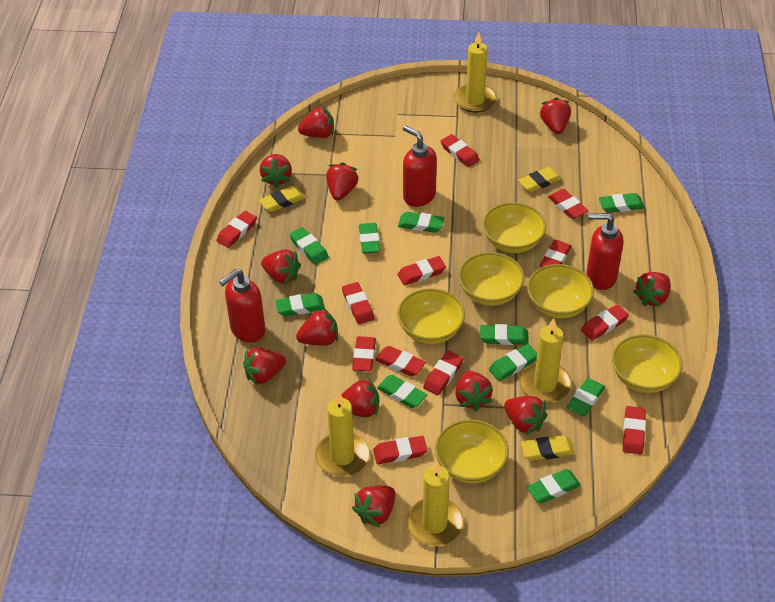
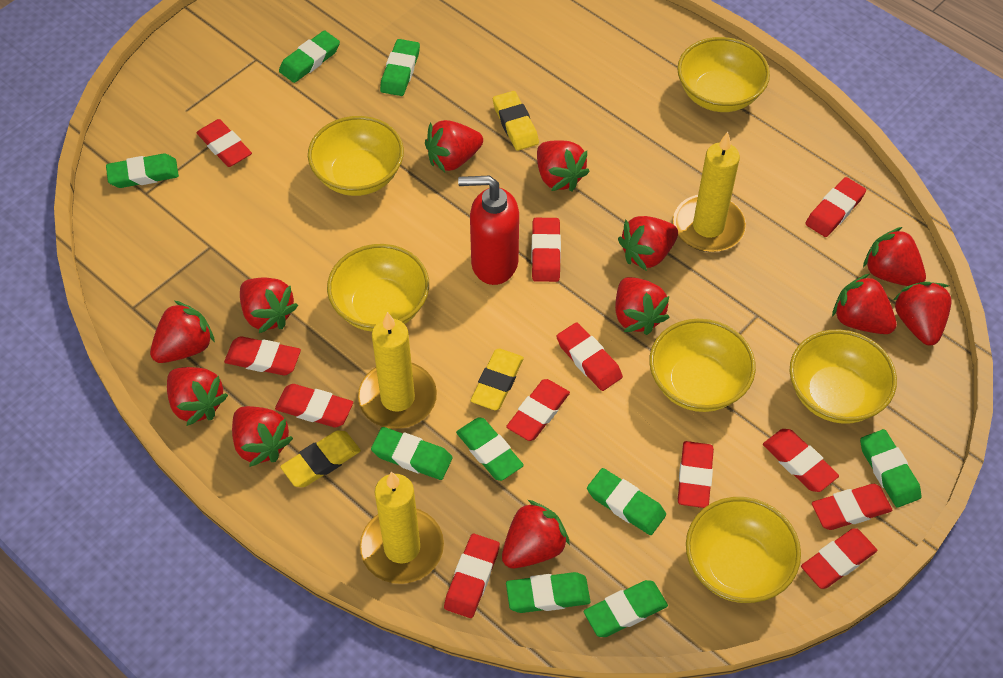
green eraser: [275,293,325,316] [289,227,329,265] [359,223,380,253] [377,375,427,408] [398,212,445,233] [480,324,529,345] [489,344,537,381] [527,469,581,503] [567,378,605,416] [599,193,645,213] = 10 -> [106,154,179,188] [279,30,340,83] [371,427,453,480] [380,39,420,96] [456,417,524,481] [506,572,591,613] [584,580,668,637] [587,468,666,535] [860,429,922,508] = 9
red soap dispenser: [219,269,265,342] [403,125,437,207] [586,213,624,290] = 3 -> [458,176,519,285] = 1
yellow candle: [315,391,370,477] [407,461,464,546] [454,32,497,113] [519,318,572,403] = 4 -> [358,312,437,429] [360,471,444,584] [673,132,746,252] = 3

